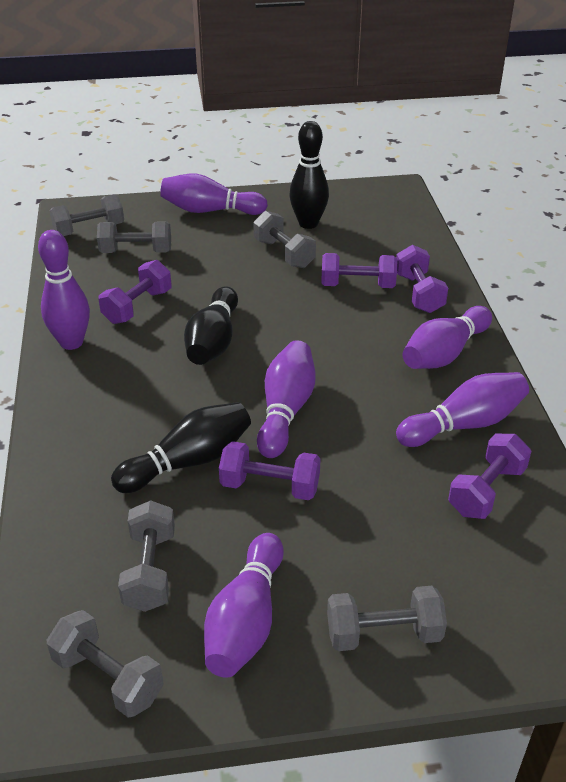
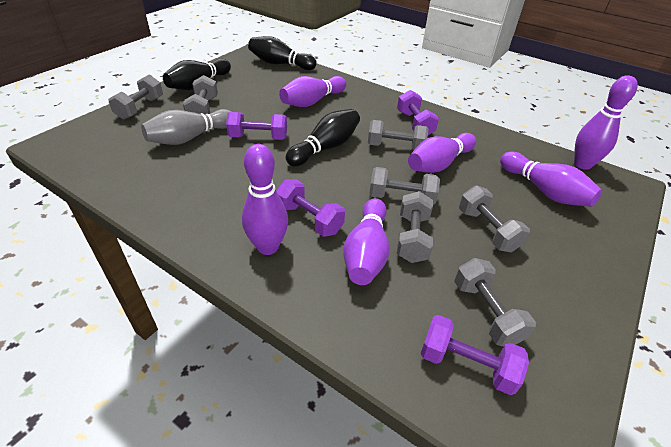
grey bowling pin: none = 0 -> [141,109,231,145] = 1
grey dumbbell: [47,610,164,717] [50,194,124,236] [97,221,171,253] [118,500,175,612] [253,211,316,268] [327,586,447,651] = 6 -> [108,75,163,119] [183,75,218,115] [368,120,429,150] [369,167,440,205] [397,191,433,263] [454,258,536,346] [459,186,530,252] = 7
purple dumbbell: [98,260,172,324] [219,441,321,500] [321,253,397,288] [396,245,448,313] [448,434,531,519] = 5 -> [226,112,287,140] [276,179,345,237] [397,90,439,135] [420,315,529,395] = 4

